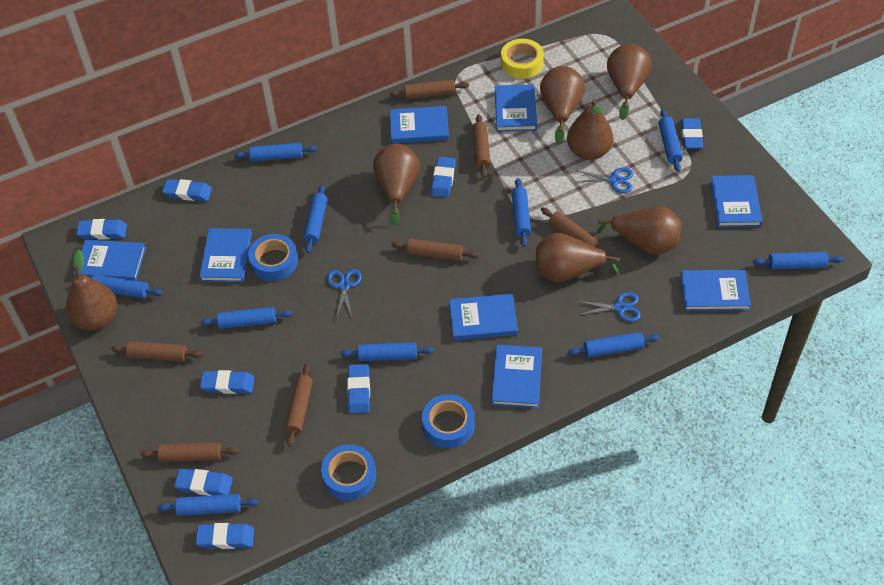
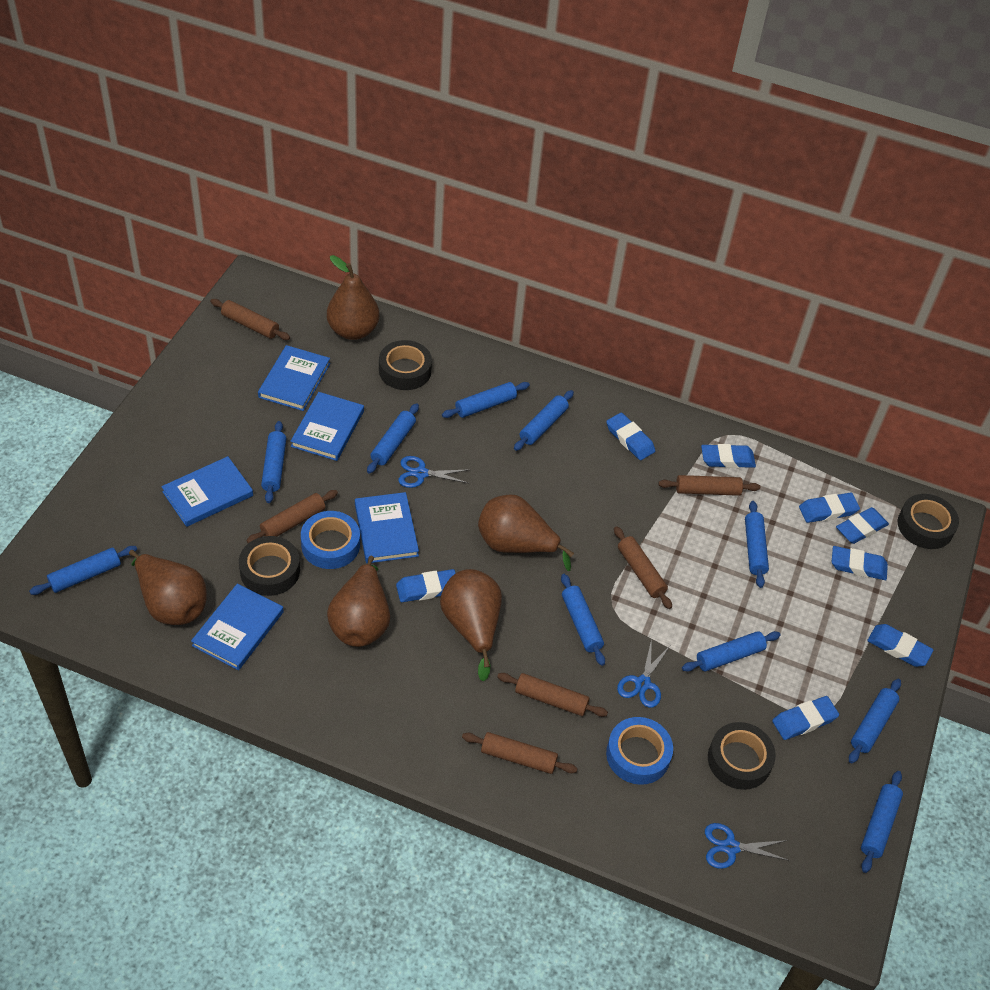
black tape: none = 0 -> [239,536,300,596] [379,340,432,390] [708,722,776,790] [898,494,959,549] = 4
blue book: [74,239,146,281] [199,228,252,282] [390,106,449,144] [449,294,518,340] [491,345,542,408] [495,84,537,132] [680,270,751,311] [711,175,762,227] = 8 -> [161,456,253,527] [191,584,284,670] [258,345,330,411] [290,392,364,461] [355,492,419,564] = 5
blue tape: [248,234,298,281] [321,444,376,501] [422,394,475,448] = 3 -> [301,511,360,569] [606,717,673,785] = 2
brown pear: [66,249,117,331] [373,143,420,226] [536,233,620,283] [540,66,585,144] [567,99,613,160] [597,206,682,255] [607,44,652,120] = 7 -> [129,550,207,625] [327,255,379,340] [327,556,390,647] [440,569,502,681] [478,495,574,571] = 5
brown rolling pin: [111,341,203,362] [141,442,239,462] [285,363,313,447] [390,79,469,99] [392,239,479,261] [472,114,491,178] [541,207,608,256] = 7 -> [210,299,290,340] [246,490,338,543] [462,732,578,774] [497,673,608,717] [614,526,672,609] [658,475,760,496] = 6
yellow tape: [501,39,544,79] = 1 -> none = 0

